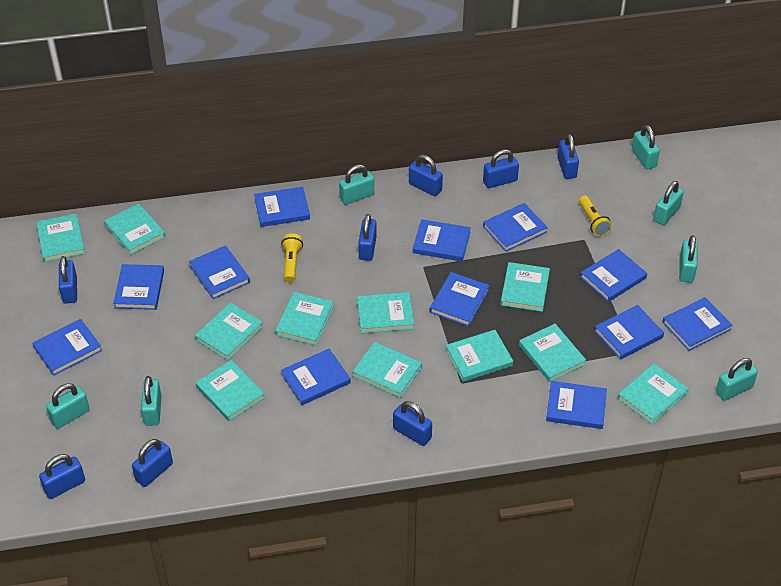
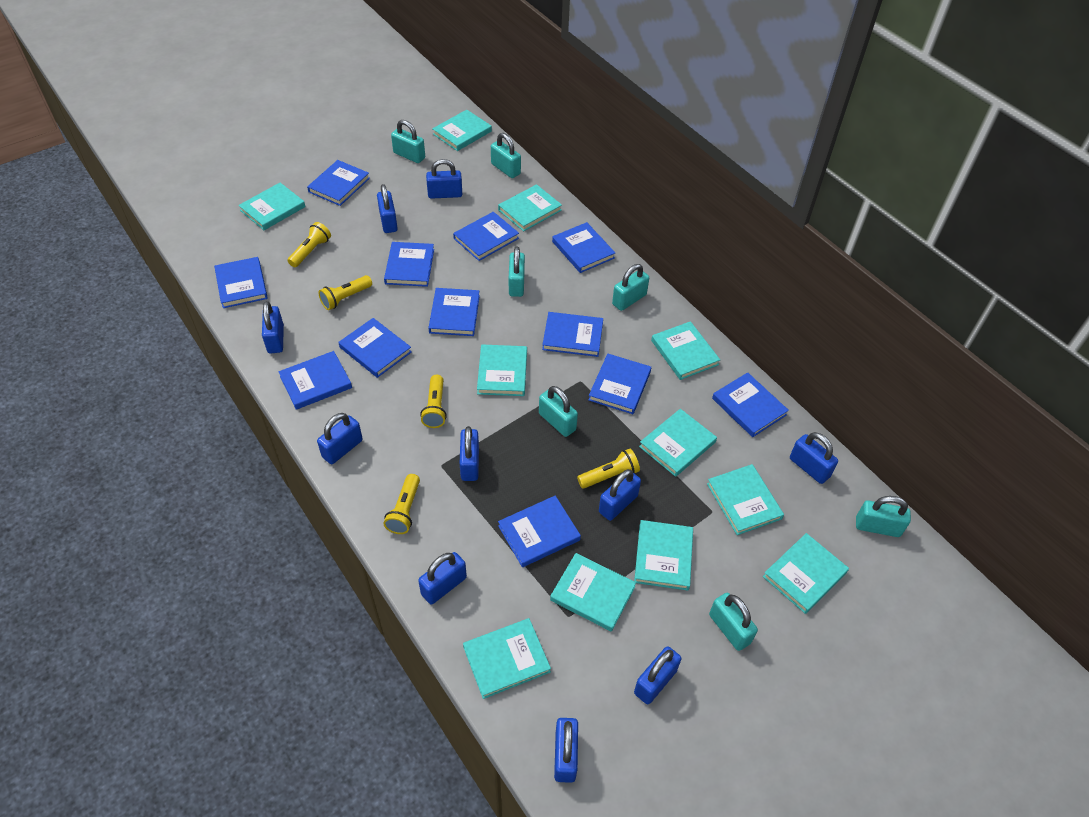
blue padlock: [39,454,85,499] [59,256,77,304] [132,439,173,487] [358,214,377,261] [393,401,432,446] [409,155,443,196] [483,149,519,188] [557,134,579,179] = 8 -> [262,301,284,353] [317,413,363,464] [377,184,398,233] [418,552,467,604] [426,159,462,199] [460,426,479,481] [554,718,578,783] [599,469,641,521] [634,646,681,704] [790,432,838,484] = 10
yellow flashlight: [281,233,303,282] [579,195,612,236] = 2 -> [287,222,331,267] [318,275,372,310] [383,474,420,534] [420,375,447,428] [577,449,640,488] = 5

